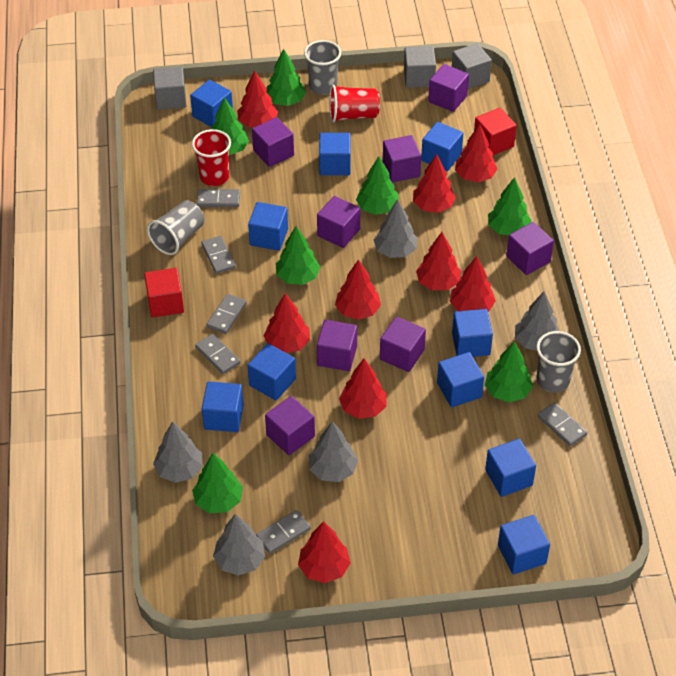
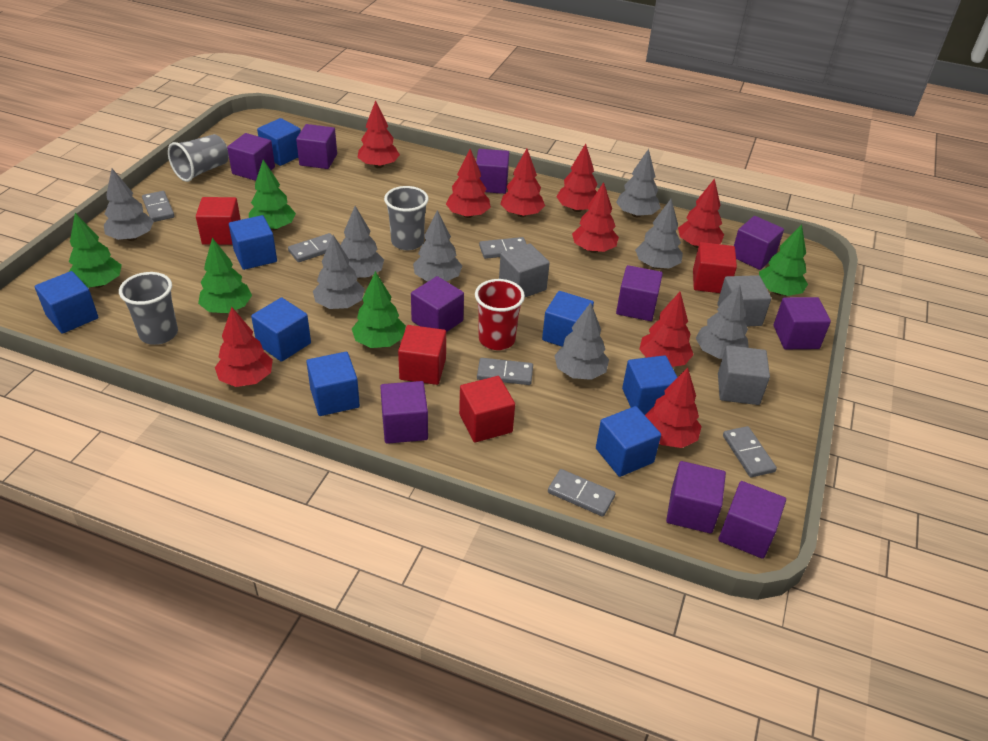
blue cube: [190,80,233,127] [202,381,244,432] [248,202,288,251] [248,343,296,400] [319,133,350,175] [421,122,463,171] [437,352,484,407] [452,309,493,357] [485,439,536,497] [498,515,550,574] = 10 -> [35,271,99,334] [229,215,277,270] [251,297,311,362] [257,118,301,166] [307,352,360,416] [542,291,594,347] [596,406,661,477] [622,355,677,415] = 8
green tree: [192,453,243,513] [211,97,249,155] [266,49,306,106] [276,226,320,285] [356,156,399,215] [485,341,533,402] [488,177,532,236] = 7 -> [69,213,122,288] [198,238,252,313] [249,159,296,231] [352,271,406,348] [759,224,808,296] = 5
grey tree: [153,421,203,483] [213,514,265,575] [309,421,358,482] [374,199,418,258] [515,292,559,351] = 5 -> [104,169,154,241] [313,235,365,309] [341,206,384,278] [413,210,462,282] [554,303,609,380] [616,149,661,217] [635,199,683,269] [696,284,749,359] = 8
purple cube: [252,117,294,167] [265,396,315,455] [317,196,360,248] [317,320,357,371] [380,316,426,372] [383,135,421,183] [428,64,469,112] [506,222,554,275] = 8 -> [227,133,275,181] [296,124,337,169] [380,381,428,444] [411,276,464,332] [476,149,509,194] [616,265,663,321] [666,461,726,534] [718,481,786,559] [734,216,784,270] [773,297,831,349] = 10
red cube: [144,268,184,318] [474,108,517,155] = 2 -> [196,197,241,245] [398,325,446,385] [459,376,515,442] [693,242,737,293] = 4
red cup: [192,129,231,186] [329,85,380,122] = 2 -> [475,279,525,350] = 1

